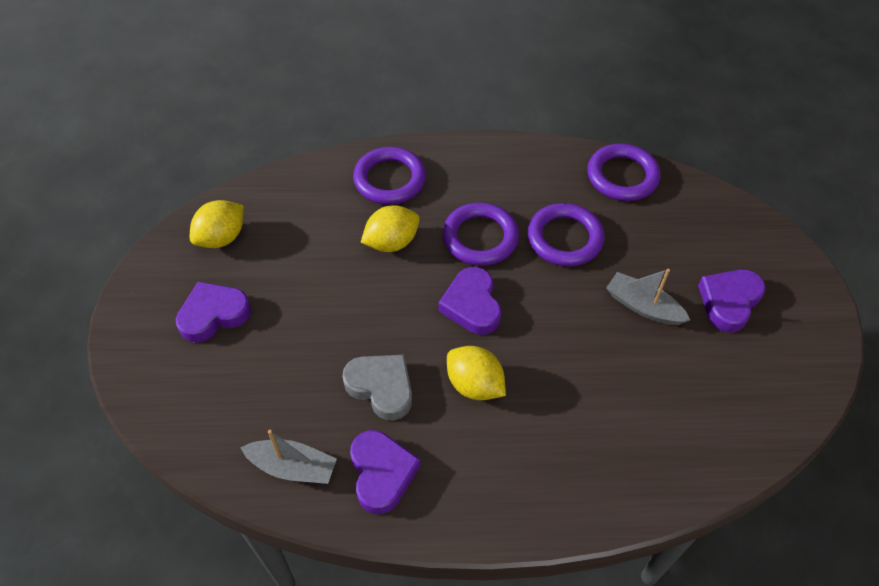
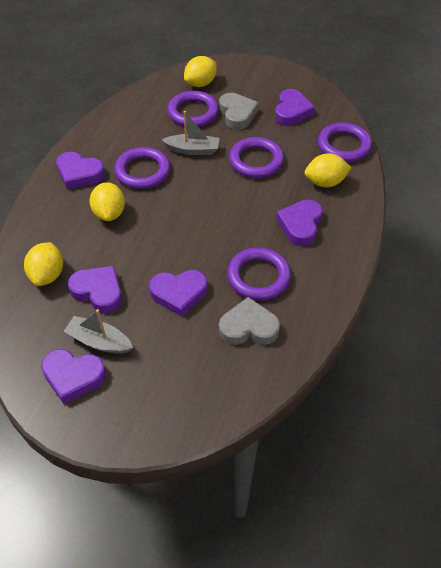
grey heart: [342,355,412,421] = 1 -> [219,93,259,130] [219,297,280,345] = 2
purple heart: [176,281,251,343] [350,430,420,514] [438,267,501,335] [698,269,766,332] = 4 -> [41,349,106,404] [56,152,105,190] [68,266,122,313] [149,270,207,317] [275,89,315,126] [276,200,323,246] = 6
purple ring: [353,147,426,204] [442,202,519,266] [528,203,605,267] [587,144,660,201] = 4 -> [114,147,170,189] [167,91,219,127] [227,248,291,300] [229,137,284,178] [318,122,372,162] = 5
yellow lemon: [190,200,244,248] [361,205,420,252] [447,346,506,400] = 3 -> [24,242,63,286] [89,182,125,221] [184,56,216,87] [305,154,352,187] = 4

